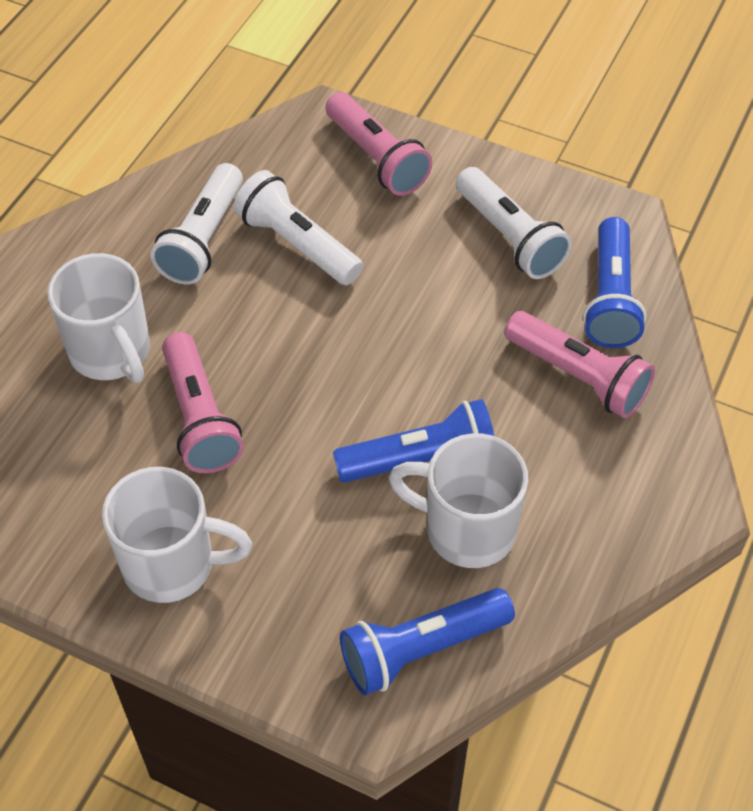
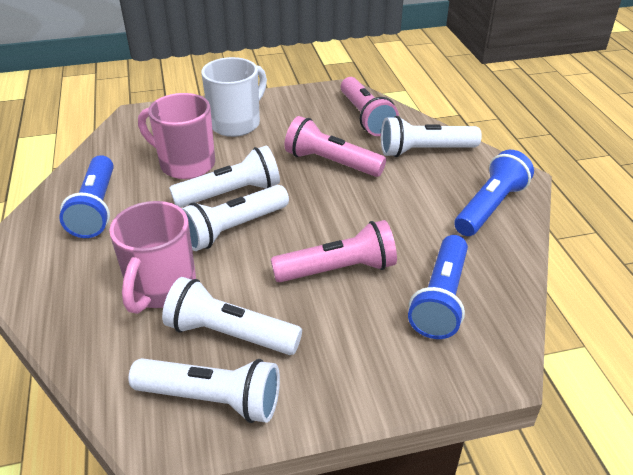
pink mug: none = 0 -> [109,201,196,314] [138,93,215,179] = 2
white flashlight: [151,163,243,284] [233,170,363,285] [456,167,572,279] = 3 -> [129,358,280,423] [162,277,302,355] [169,146,280,208] [181,185,289,251] [381,116,482,157] = 5
white mug: [47,253,150,383] [102,467,252,603] [389,433,528,568] = 3 -> [201,57,267,137] = 1

